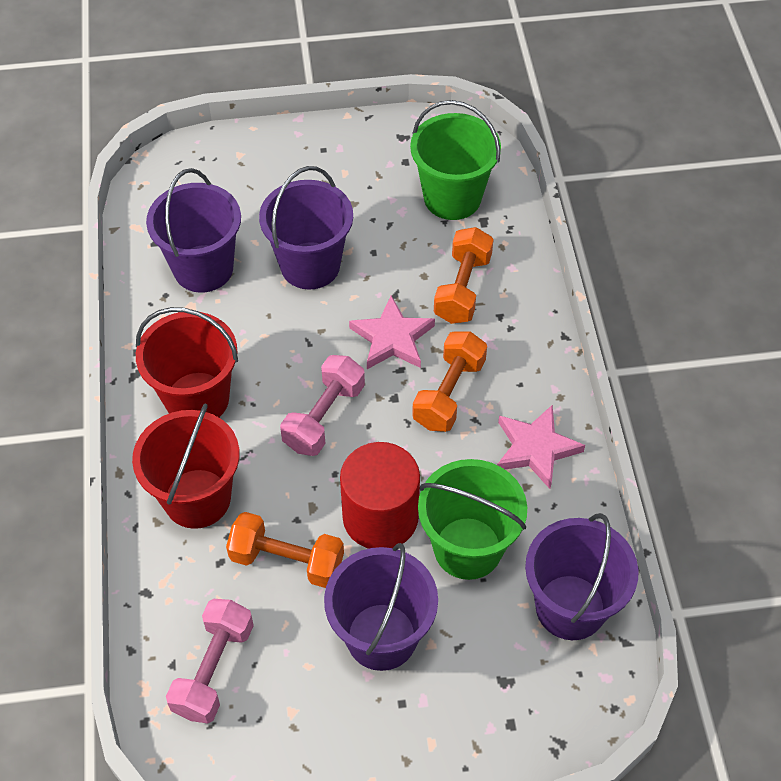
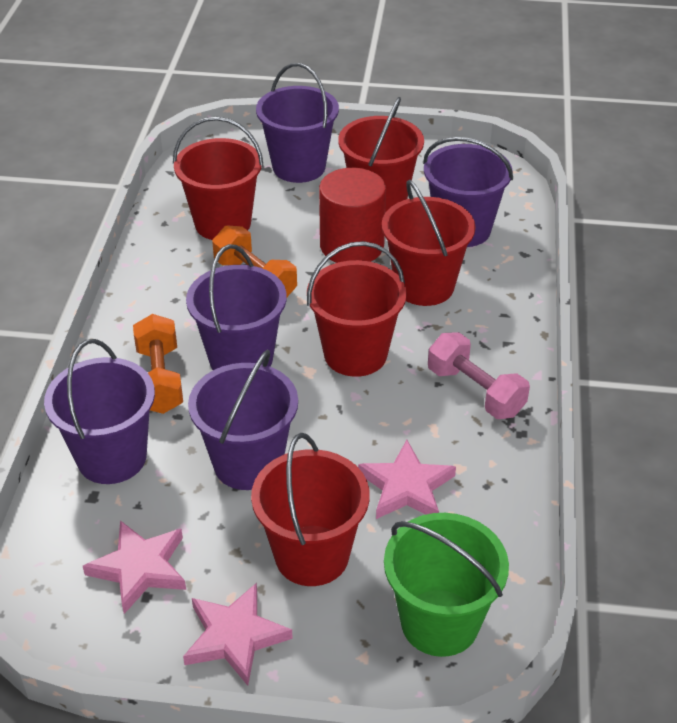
green bucket: [410,100,501,220] [418,459,527,580] = 2 -> [384,513,509,657] = 1
orange dumbbell: [226,512,344,588] [412,331,487,432] [434,227,494,324] = 3 -> [133,314,183,414] [212,226,297,297] = 2
pink dumbbell: [166,599,254,724] [280,355,365,456] = 2 -> [428,332,530,419] = 1
pink star: [349,296,435,369] [497,404,585,489] = 2 -> [83,520,186,614] [183,583,293,686] [358,440,456,519] = 3
purple bucket: [146,168,241,292] [259,166,353,290] [324,543,438,671] [525,513,638,640] = 4 -> [44,339,155,484] [186,244,287,370] [188,349,298,490] [256,63,339,183] [423,137,513,247] = 5
red bucket: [132,404,240,529] [136,307,238,417] = 2 -> [173,117,264,240] [251,433,370,586] [307,241,407,377] [338,97,424,213] [382,180,476,306] = 5

